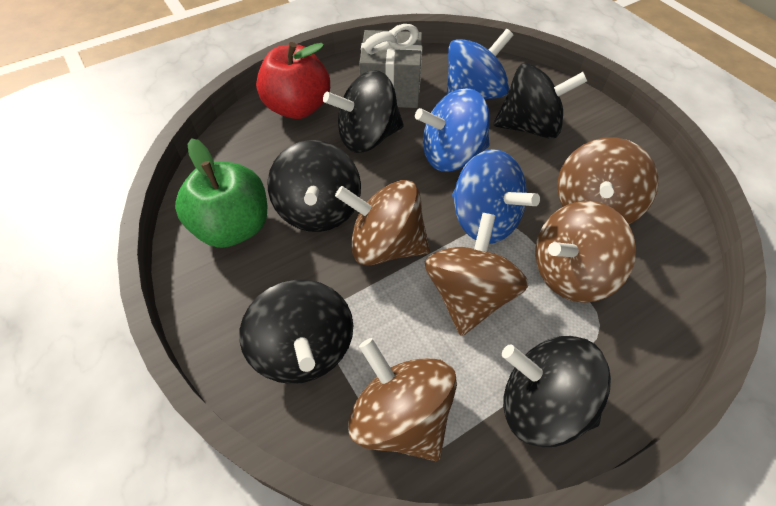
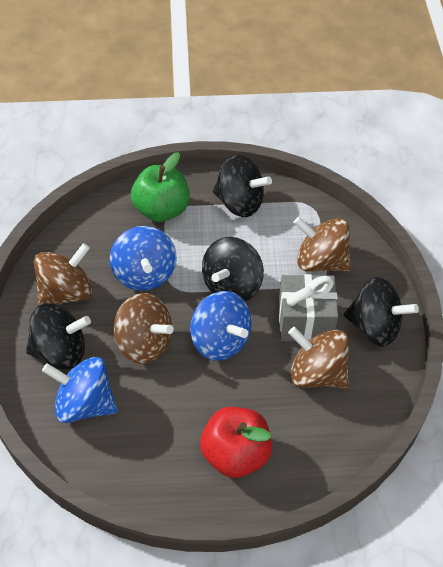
black spinning top: [239,280,353,384] [268,140,361,232] [323,70,404,153] [494,63,587,139] [502,336,611,447] = 5 -> [26,303,91,369] [202,237,264,301] [213,155,272,217] [344,277,419,347] = 4
brown spinning top: [335,180,430,265] [348,338,457,461] [425,213,529,336] [535,201,636,303] [557,138,659,225] = 5 -> [34,243,92,306] [114,293,174,364] [288,327,349,388] [293,217,351,272] = 4

